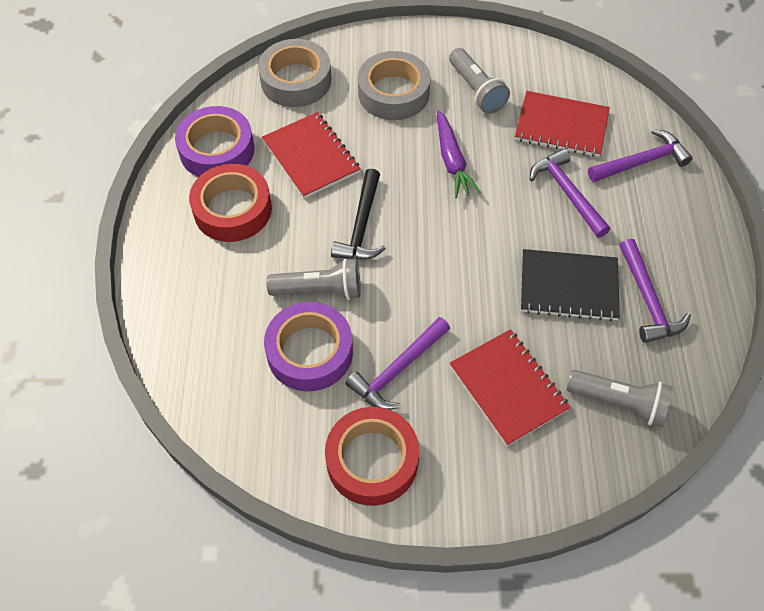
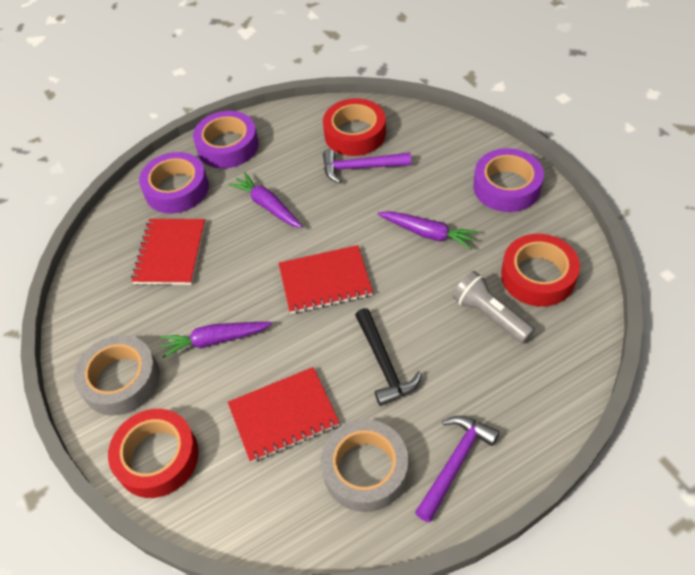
black notebook: [521,249,620,321] = 1 -> none = 0
grey flashlight: [266,259,361,300] [449,48,510,114] [567,370,673,427] = 3 -> [453,271,535,343] = 1
purple carrot: [437,110,481,198] = 1 -> [160,322,272,358] [228,172,303,228] [377,211,479,249] = 3
purple hammer: [346,317,450,410] [530,148,610,238] [588,129,693,182] [620,239,691,343] = 4 -> [323,149,411,183] [415,416,499,522] = 2
purple tape: [175,106,254,177] [264,302,353,391] = 2 -> [139,152,209,214] [193,111,259,168] [473,148,544,212] = 3
red tape: [189,164,272,242] [325,407,419,506] = 2 -> [108,409,199,498] [323,98,386,156] [501,234,580,307] = 3

